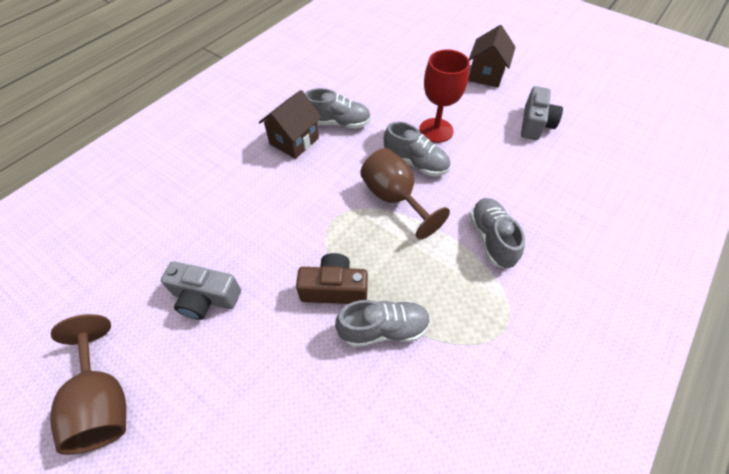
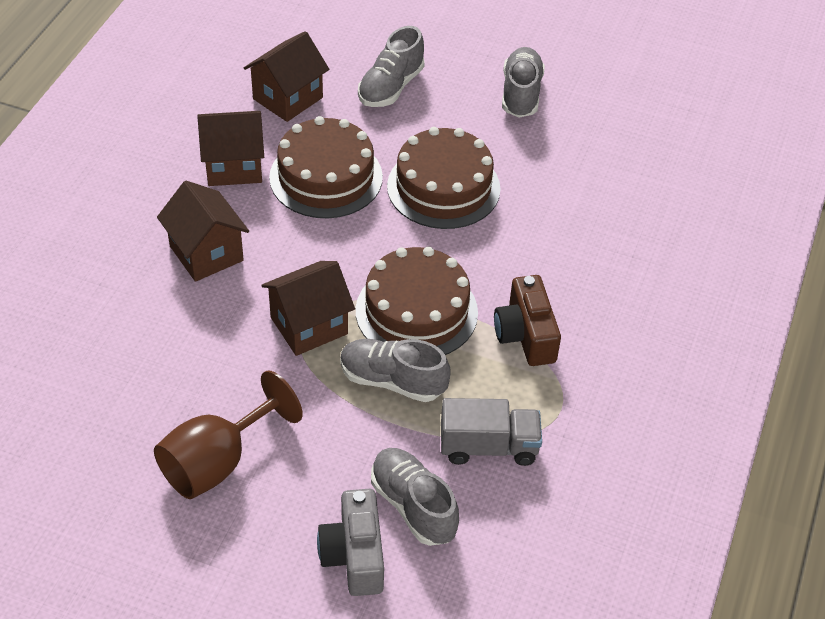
brown cake: none = 0 -> [269,116,383,218] [356,247,478,355] [387,127,500,229] = 3
brown goblet: [50,314,126,455] [360,148,450,239] = 2 -> [154,370,303,499] = 1
brown house: [259,90,322,159] [468,25,515,88] = 2 -> [157,181,249,282] [197,111,264,186] [244,31,329,122] [261,261,355,356] = 4
grey camera: [161,261,241,320] [521,86,563,140] = 2 -> [317,489,384,596] = 1
grey truck: none = 0 -> [441,398,542,466] = 1
red goblet: [419,49,470,143] = 1 -> none = 0

